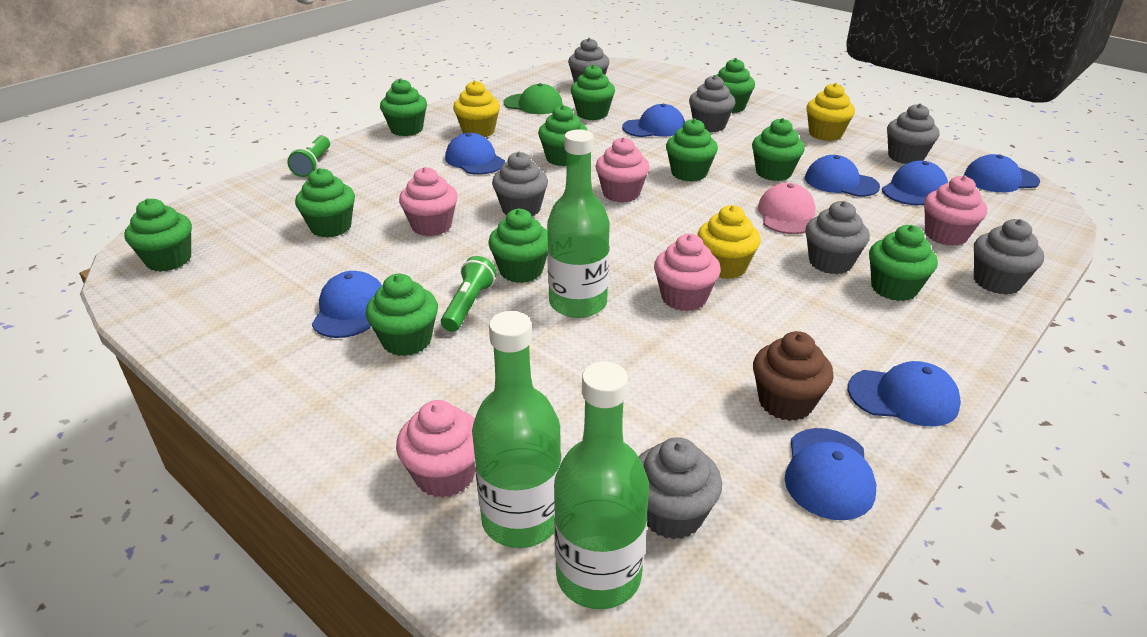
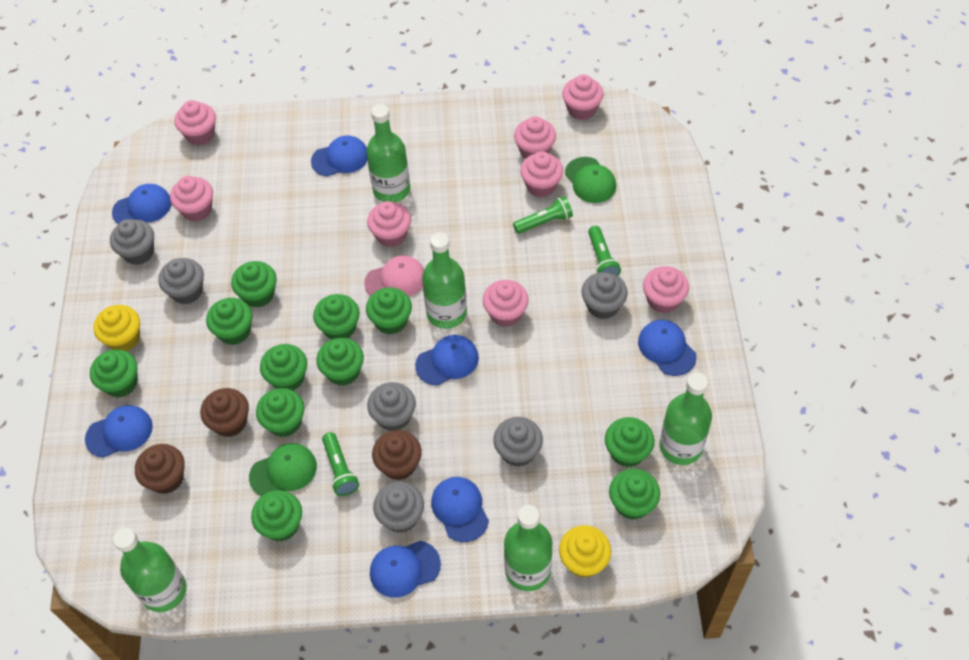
blue cap: [312,271,382,338] [445,133,505,175] [622,104,685,137] [785,428,876,520] [805,155,880,197] [848,361,961,426] [882,161,948,205] [964,154,1040,192] = 8 -> [85,405,153,458] [112,184,171,224] [311,135,368,176] [370,541,441,598] [415,335,479,386] [431,477,489,542] [638,320,697,376] = 7
brown cupcake: [753,331,834,421] = 1 -> [135,444,185,494] [200,388,249,437] [372,430,422,480] = 3
green bottle: [472,311,561,548] [547,129,610,318] [554,362,649,609] = 3 -> [113,528,186,612] [366,104,410,202] [422,232,467,329] [504,505,553,591] [659,373,712,465] = 5
green cap: [504,83,563,114] = 1 -> [249,443,317,496] [565,157,616,203] = 2
green flashlight: [287,136,330,177] [441,256,497,332] = 2 -> [322,432,359,496] [513,196,573,234] [588,226,621,276] = 3
grey cupcake: [492,152,548,216] [568,38,609,83] [639,437,722,539] [689,75,735,132] [805,201,870,274] [887,103,939,164] [974,219,1044,295] = 7 -> [110,219,154,265] [158,258,204,304] [367,382,416,431] [373,482,424,533] [493,417,543,467] [581,272,628,319] = 6
pink cupcake: [396,400,475,498] [399,167,458,236] [595,137,650,203] [654,234,721,311] [924,175,987,246] = 5 -> [170,176,213,222] [175,100,216,146] [367,201,411,247] [483,280,529,327] [514,116,556,159] [520,151,563,197] [562,74,603,120] [643,266,689,313] = 8
yellow cupcake: [453,80,500,137] [697,205,761,279] [806,83,855,141] = 3 -> [93,305,140,351] [559,525,611,578] = 2

